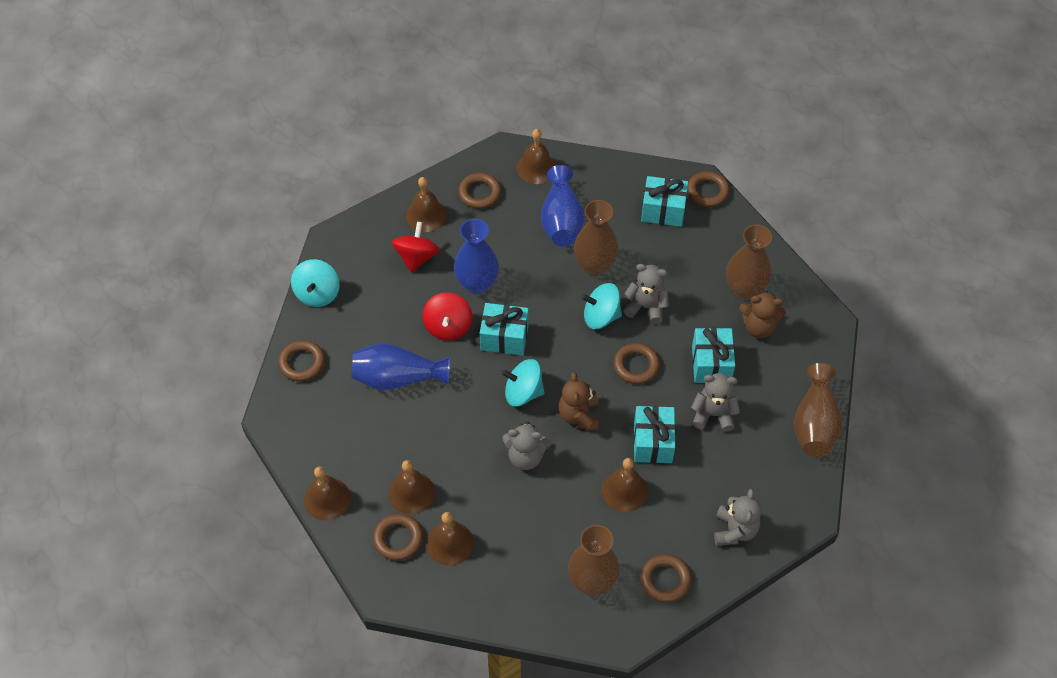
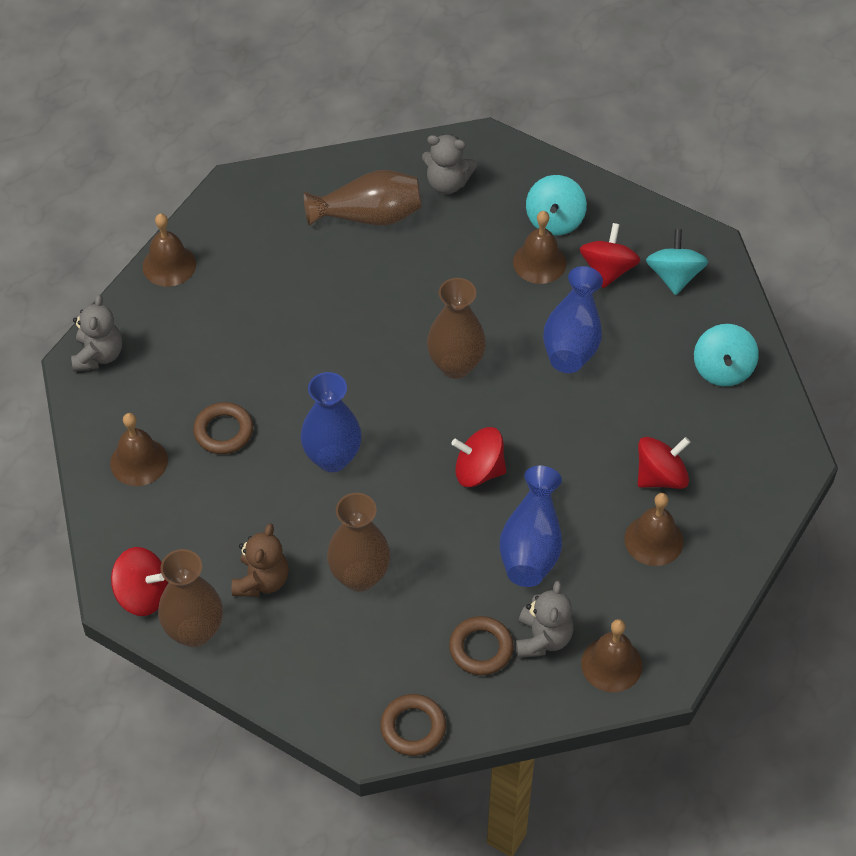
brown bell: [304,467,351,521] [388,460,435,514] [406,177,447,232] [426,512,474,566] [517,129,556,184] [601,458,648,512] = 6 -> [110,413,168,486] [142,213,196,287] [513,211,567,284] [581,619,642,692] [624,493,683,566] = 5
brown ring: [278,340,325,382] [373,513,423,561] [458,173,501,209] [613,343,660,384] [641,554,692,603] [687,171,730,207] = 6 -> [193,402,253,454] [380,694,446,756] [449,616,514,675] = 3
brown teddy bear: [558,372,600,431] [739,291,786,338] = 2 -> [232,524,289,597] = 1
grey teddy bear: [502,422,552,470] [623,264,669,324] [691,373,740,432] [714,489,762,546] = 4 -> [71,294,122,371] [422,135,477,194] [516,581,573,658] = 3
red spinning top: [392,222,440,273] [422,292,473,341] = 2 -> [111,547,168,616] [452,427,506,487] [580,223,641,288] [638,437,690,489] = 4
turquoise gift: [480,303,529,355] [634,406,676,463] [641,176,688,227] [692,328,735,383] = 4 -> none = 0

